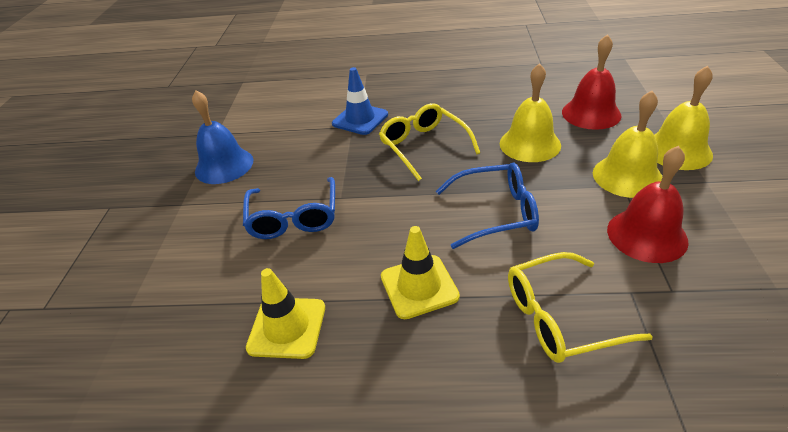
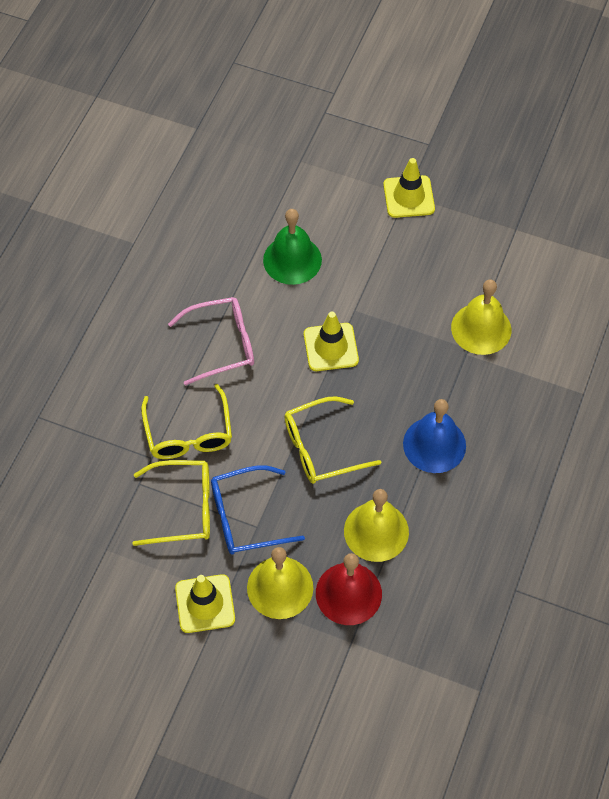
blue glasses: [243,177,335,239] [436,162,539,249] = 2 -> [211,465,305,555] = 1
blue traffic cone: [332,67,388,135] = 1 -> none = 0
green bell: none = 0 -> [263,209,322,285] = 1
pink glasses: none = 0 -> [168,297,254,386] = 1
red bell: [562,34,622,130] [607,146,689,263] = 2 -> [316,553,382,625] = 1
yellow glasses: [379,103,480,181] [508,252,653,363] = 2 -> [132,460,210,546] [141,384,232,459] [284,396,381,484] = 3
yellow traffic cone: [246,268,325,359] [381,226,460,319] = 2 -> [175,574,235,633] [304,311,359,371] [383,158,435,218] = 3

